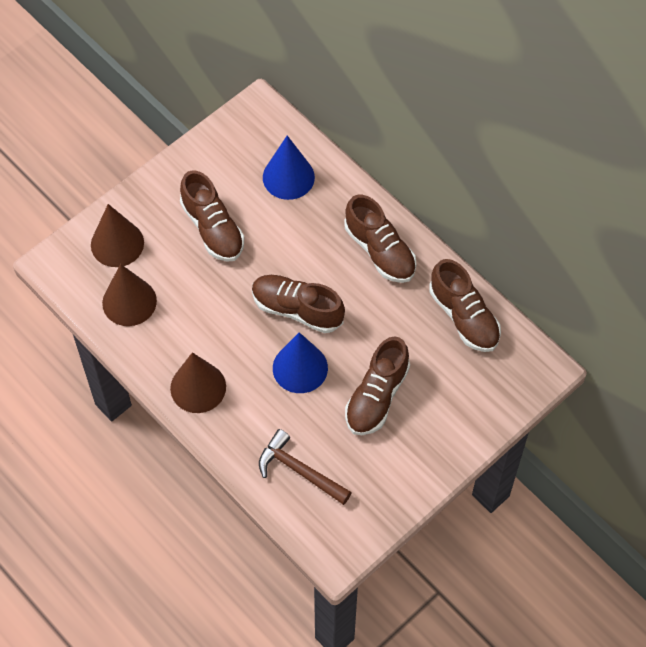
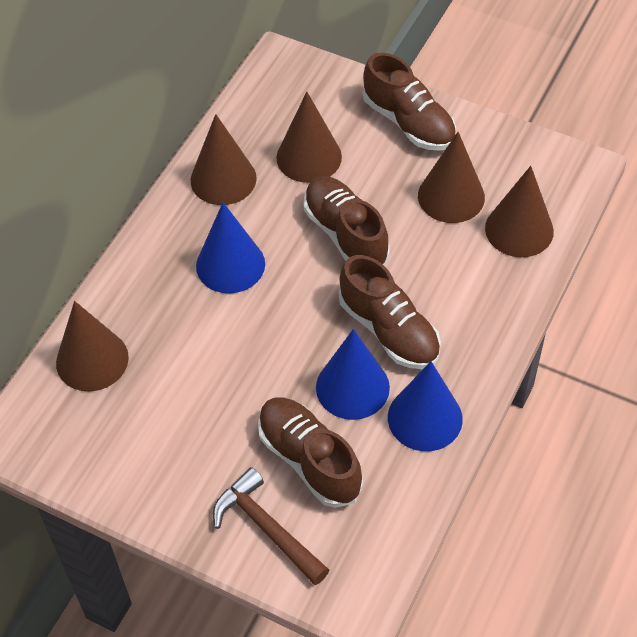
blue cone: [263,135,315,200] [273,332,328,393] = 2 -> [196,202,265,293] [316,329,390,420] [388,361,463,451] = 3
brown cone: [91,204,144,267] [102,264,157,326] [170,352,226,413] = 3 -> [56,301,129,391] [191,114,257,205] [276,92,342,183] [418,132,485,223] [485,166,554,257] = 5
brown shoe: [180,170,244,262] [252,275,345,333] [344,195,417,283] [345,336,410,435] [429,259,501,352] = 5 -> [258,397,363,508] [304,176,390,265] [339,255,441,369] [363,53,456,151] = 4

